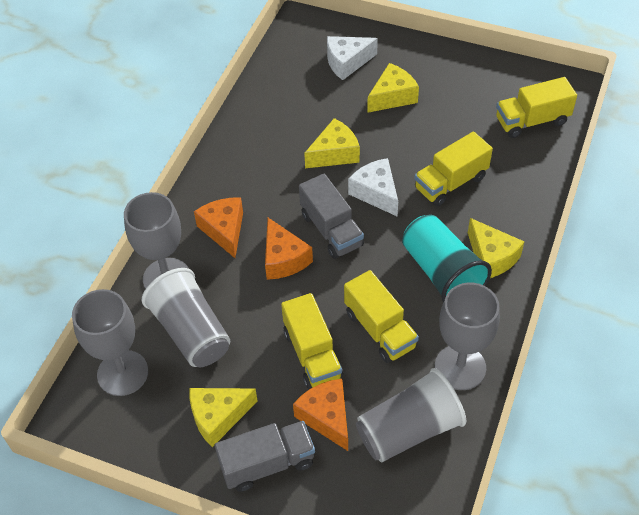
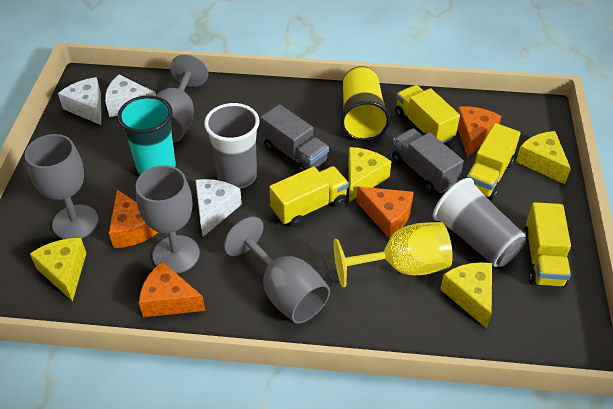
grey goblet: [72,289,148,396] [124,192,188,289] [435,283,500,390] = 3 -> [25,134,99,239] [136,165,200,274] [156,54,208,143] [224,217,330,323] = 4
orange cheese: [194,198,243,258] [265,218,313,280] [293,379,348,451] = 3 -> [109,190,158,248] [139,261,205,317] [356,187,414,238] [457,106,501,158] = 4
white cheese: [327,36,378,80] [348,158,398,216] = 2 -> [58,77,101,125] [105,74,156,117] [195,179,242,237] = 3
yellow cup: none = 0 -> [340,66,390,141] = 1
yellow goblet: none = 0 -> [333,222,453,287] = 1

